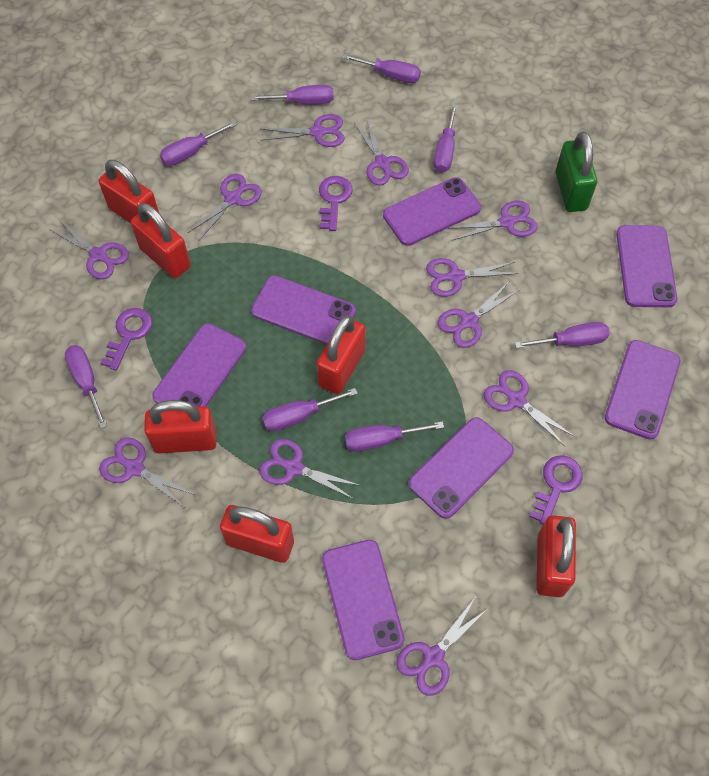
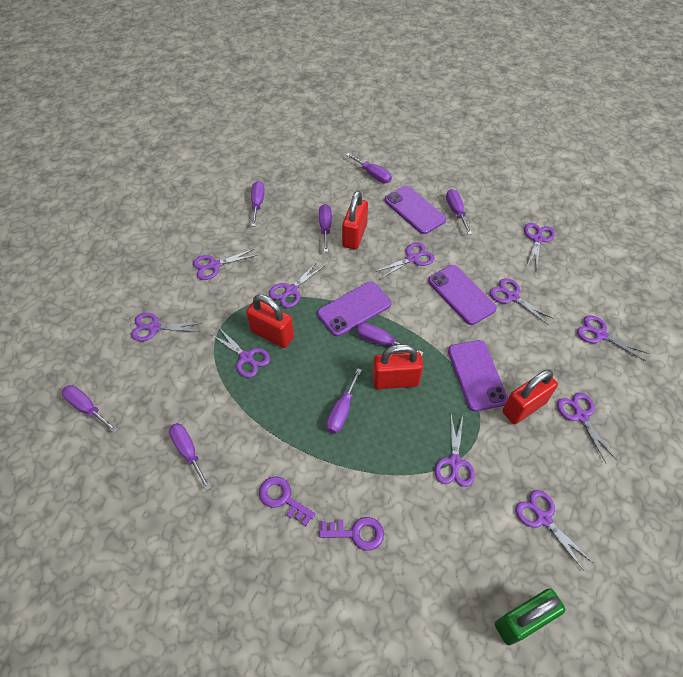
purple key: [101,308,152,371] [319,176,353,231] [529,455,583,525] = 3 -> [259,476,316,526] [319,517,384,550] = 2
purple phone: [152,323,246,407] [251,276,356,345] [322,540,404,660] [383,177,481,246] [408,417,514,519] [605,340,680,440] [616,225,677,307] = 7 -> [317,282,392,337] [384,186,446,234] [428,265,497,325] [448,340,508,411] = 4
red padlock: [99,160,159,223] [131,203,191,278] [144,400,217,453] [220,505,294,563] [317,315,366,394] [536,515,576,597] = 6 -> [246,294,294,348] [342,191,368,250] [372,344,423,389] [502,369,558,424] = 4

